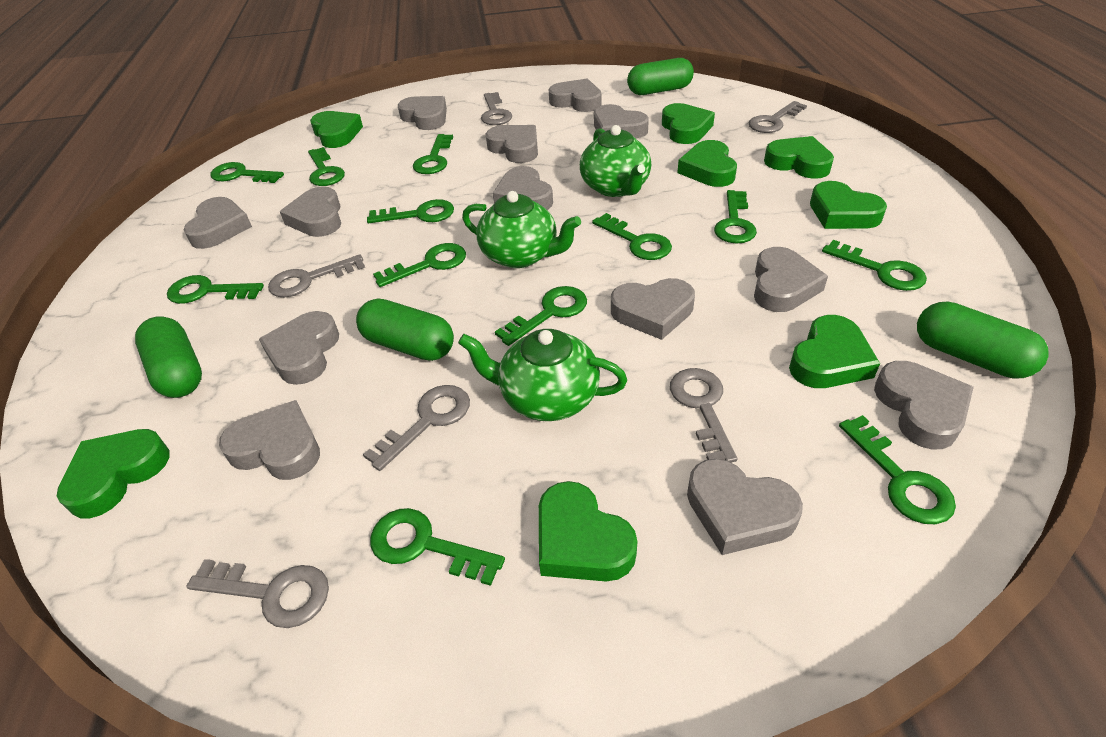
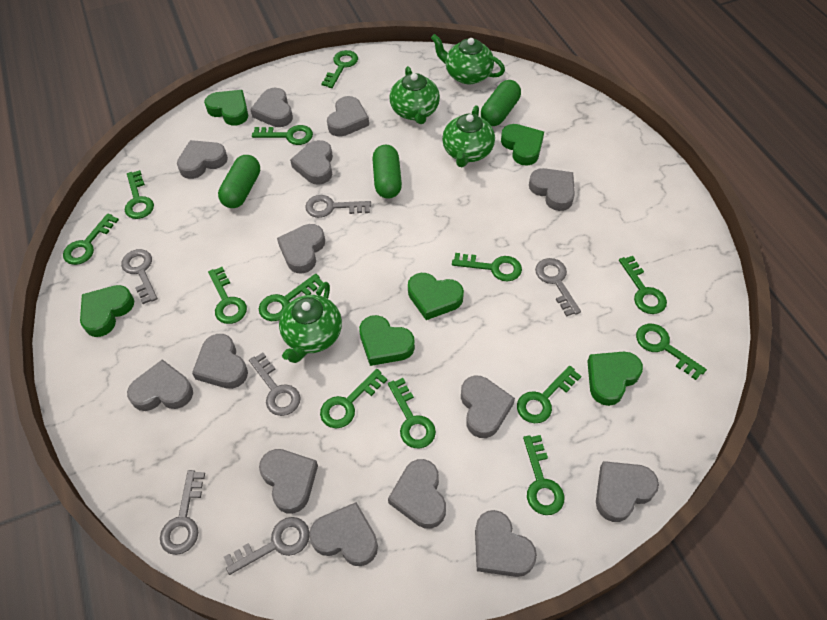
green capsule: [135,316,202,398] [356,298,454,361] [627,58,694,95] [917,301,1049,378] = 4 -> [218,155,260,208] [373,145,402,199] [481,80,521,126] = 3
green heart: [57,429,170,518] [310,111,363,148] [539,481,637,582] [662,103,715,144] [677,140,737,187] [764,136,834,179] [789,315,880,388] [810,181,887,229] = 8 -> [80,285,134,337] [204,90,248,126] [359,315,415,366] [408,273,464,320] [501,124,544,166] [587,352,643,406] = 6
green key: [167,275,264,304] [210,162,284,183] [308,147,345,186] [367,199,454,223] [370,508,505,586] [373,243,466,287] [413,134,453,174] [495,286,587,346] [592,213,672,260] [714,190,757,244] [822,240,927,291] [839,415,956,524] = 12 -> [63,213,119,265] [125,170,154,219] [208,267,247,324] [252,125,313,145] [259,273,324,321] [320,369,387,428] [321,50,358,88] [388,378,436,448] [452,253,522,282] [517,366,581,423] [523,435,564,515] [619,256,667,314] [636,324,707,380] = 13
green teapot: [458,329,627,421] [462,191,581,268] [580,125,651,197] = 3 -> [279,282,342,363] [389,66,440,124] [431,34,505,85] [442,105,495,167] = 4
grey heart: [184,197,252,249] [219,400,320,480] [259,311,339,385] [280,186,341,237] [398,96,447,130] [486,125,538,163] [493,166,553,210] [549,78,602,112] [594,104,649,139] [611,278,695,340] [687,459,803,555] [754,247,828,312] [874,361,974,449] = 13 -> [127,359,193,411] [177,140,228,179] [192,334,248,389] [250,88,293,127] [259,449,318,514] [277,224,325,274] [290,140,333,185] [309,502,378,566] [327,96,369,137] [388,459,446,529] [461,376,515,438] [475,510,537,577] [529,168,575,211] [596,461,659,522] = 14

